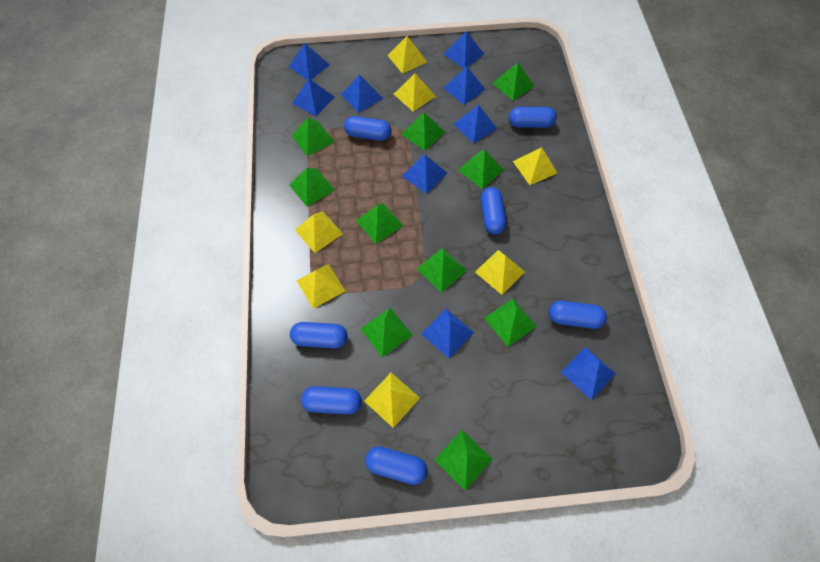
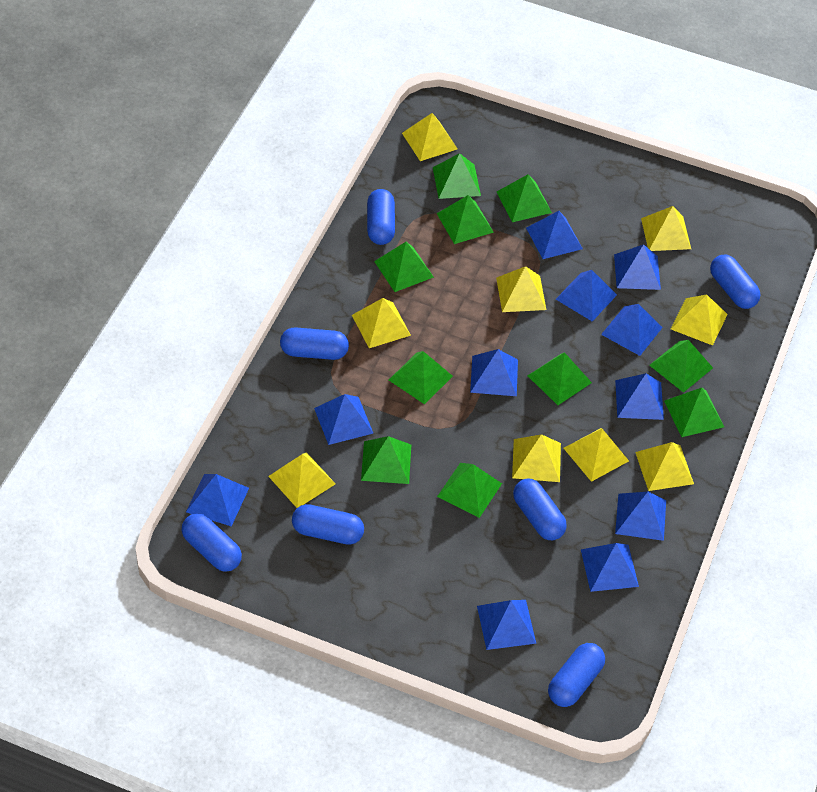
blue pyramid: [289,43,330,80] [292,78,334,116] [341,74,383,113] [402,155,447,194] [421,309,474,359] [443,67,486,105] [444,31,484,68] [454,105,497,144] [561,347,616,400] = 9 -> [186,474,249,526] [314,394,373,445] [470,349,518,396] [477,600,536,650] [526,211,583,259] [556,270,617,321] [581,543,639,592] [601,304,663,356] [614,244,661,290] [615,373,664,420] [615,492,666,541] = 11
yellow pyramid: [295,211,343,253] [297,264,345,309] [364,373,420,428] [387,36,427,74] [394,73,436,112] [475,250,525,295] [513,147,557,185] = 7 -> [268,452,335,508] [352,298,411,348] [402,113,458,161] [496,266,546,312] [512,434,561,482] [564,428,629,482] [635,442,694,491] [641,206,691,251] [671,295,728,346] = 9

